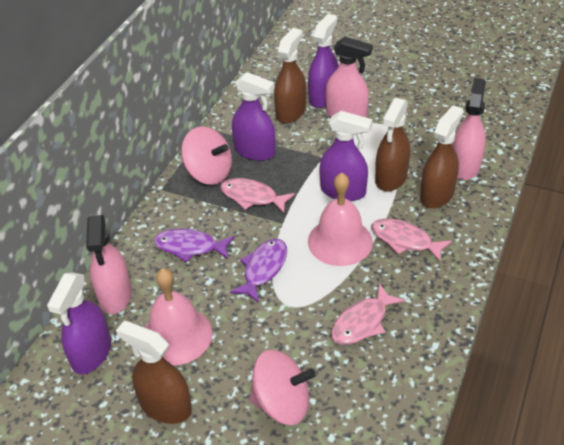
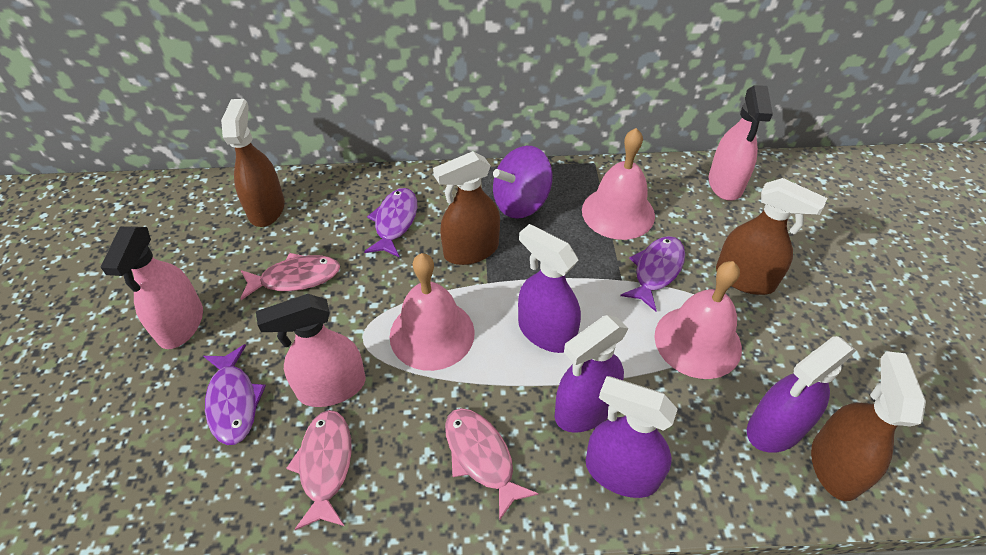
pink bell: [145,268,212,366] [308,173,373,266] = 2 -> [390,253,475,371] [582,128,655,240] [655,261,742,379] = 3
pink spinning top: [181,127,232,185] [249,350,316,425] = 2 -> none = 0
purple fish: [154,228,234,262] [230,239,287,303] = 2 -> [204,344,266,445] [364,188,417,258] [620,236,685,311] = 3
purple spinning top: none = 0 -> [493,146,553,219] = 1

